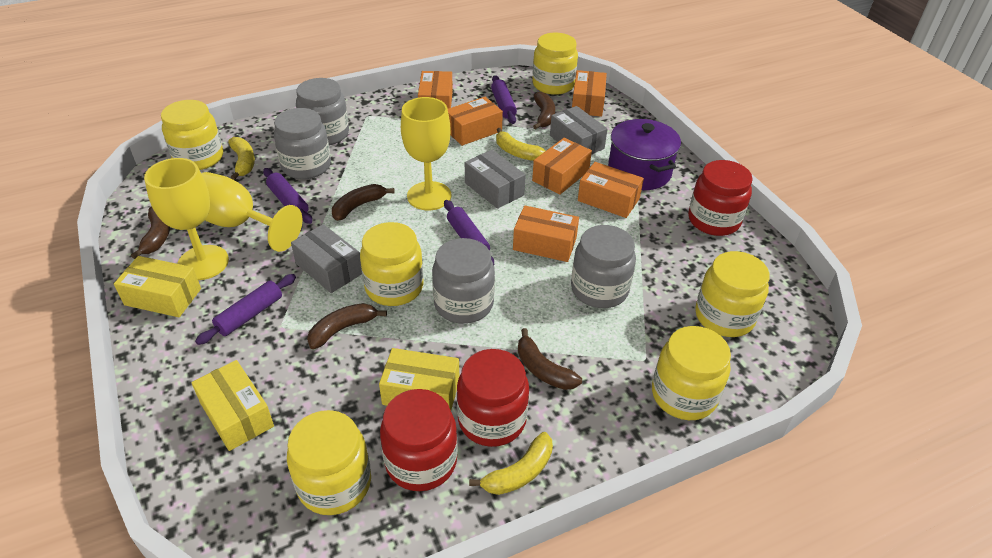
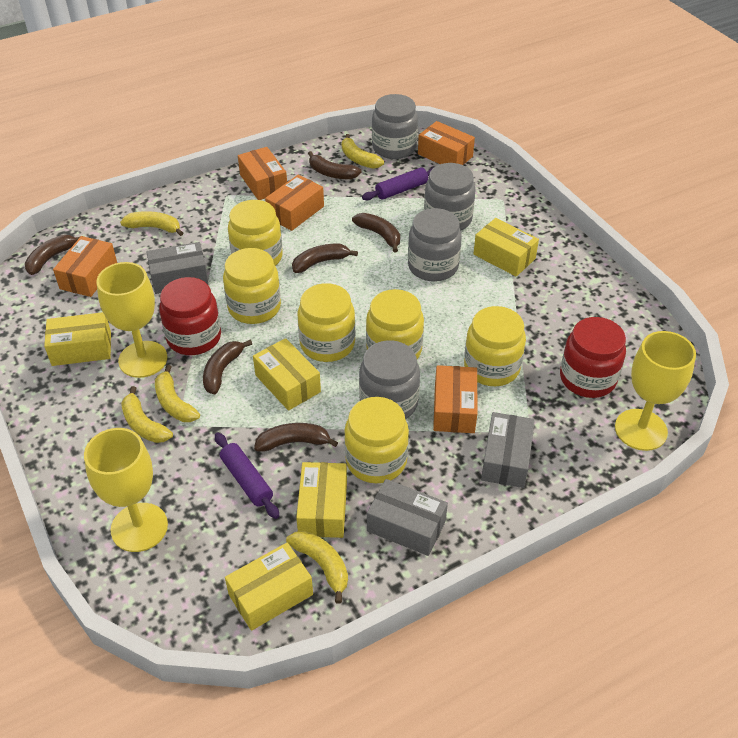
brown banana: [131,206,170,259] [307,303,387,349] [332,184,395,221] [518,328,582,390] [533,92,555,129] = 5 -> [25,235,81,275] [203,340,252,394] [254,423,338,452] [292,244,358,273] [308,151,362,179] [352,213,400,252] = 6
orange box: [418,71,453,108] [448,97,503,146] [513,205,579,262] [532,138,592,195] [572,70,607,117] [578,162,644,218] = 6 -> [53,236,117,297] [238,147,287,200] [265,174,324,231] [418,121,475,165] [433,365,477,433] = 5
purple pot: [608,119,681,190] = 1 -> none = 0
purple rolling pin: [195,274,296,345] [263,168,312,224] [444,200,494,265] [491,75,517,124] = 4 -> [215,433,279,519] [362,167,434,200] = 2
red jar: [380,389,458,491] [457,349,529,447] [688,160,753,236] = 3 -> [159,277,221,355] [560,317,626,398] = 2
yellow banana: [228,137,255,180] [469,432,553,495] [496,128,546,161] = 3 -> [120,211,183,236] [121,386,173,443] [155,365,200,422] [286,531,348,603] [342,134,384,169] = 5
yellow box: [114,256,201,317] [191,360,274,451] [379,348,459,410] = 3 -> [44,312,111,366] [225,543,313,631] [253,338,321,411] [296,462,347,538] [473,218,539,277] = 5

